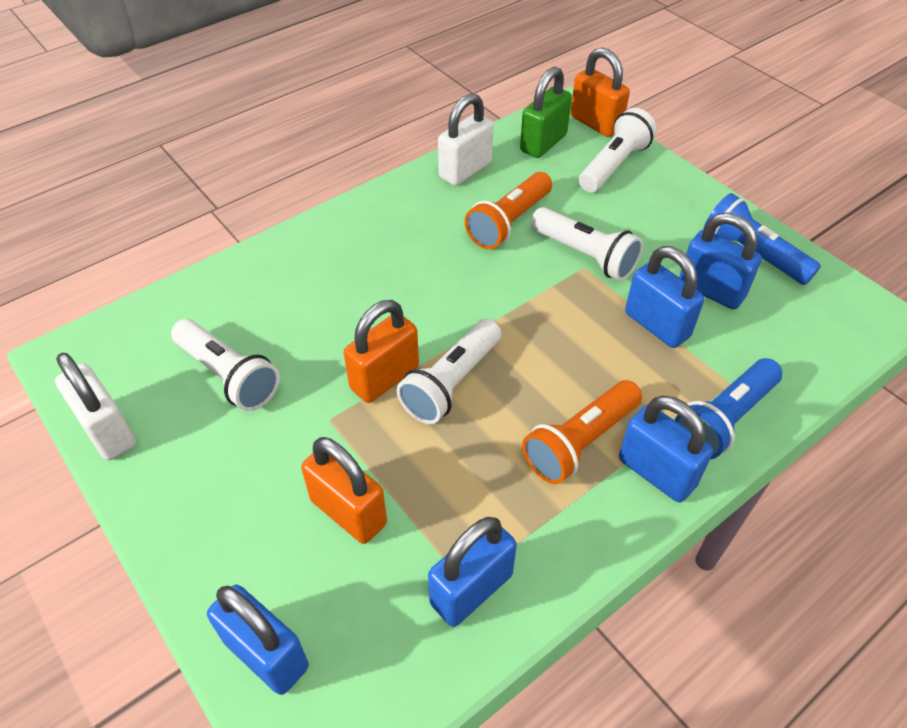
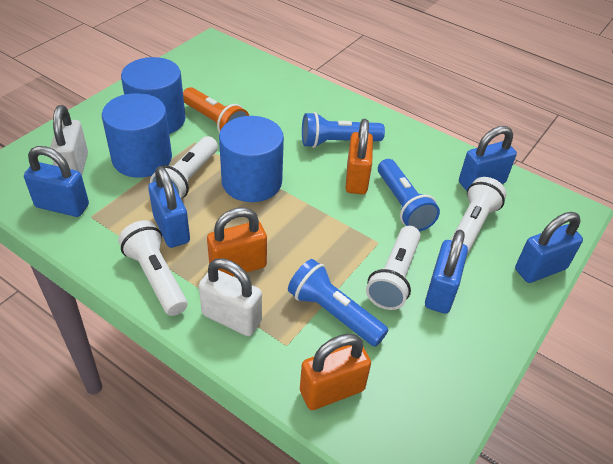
blue cylinder: none = 0 -> [102,93,172,178] [121,57,186,134] [219,116,284,202] = 3
blue flashlight: [675,358,783,459] [704,193,821,285] = 2 -> [288,259,389,347] [302,112,385,148] [378,159,440,231] = 3
green padlock: [520,67,572,158] = 1 -> none = 0
orange flashlight: [465,172,552,249] [522,380,642,484] = 2 -> [183,87,249,133] = 1

